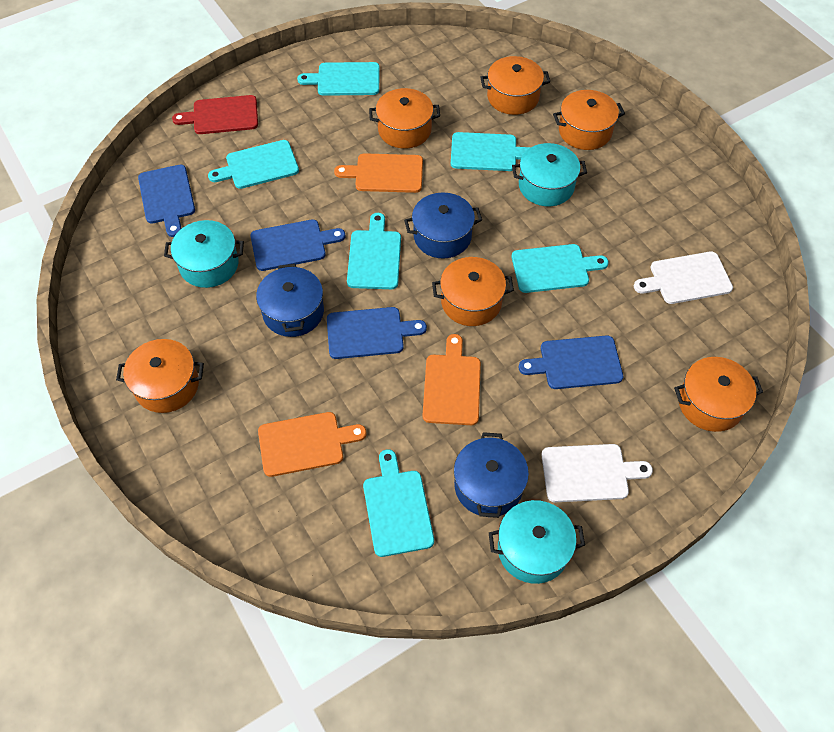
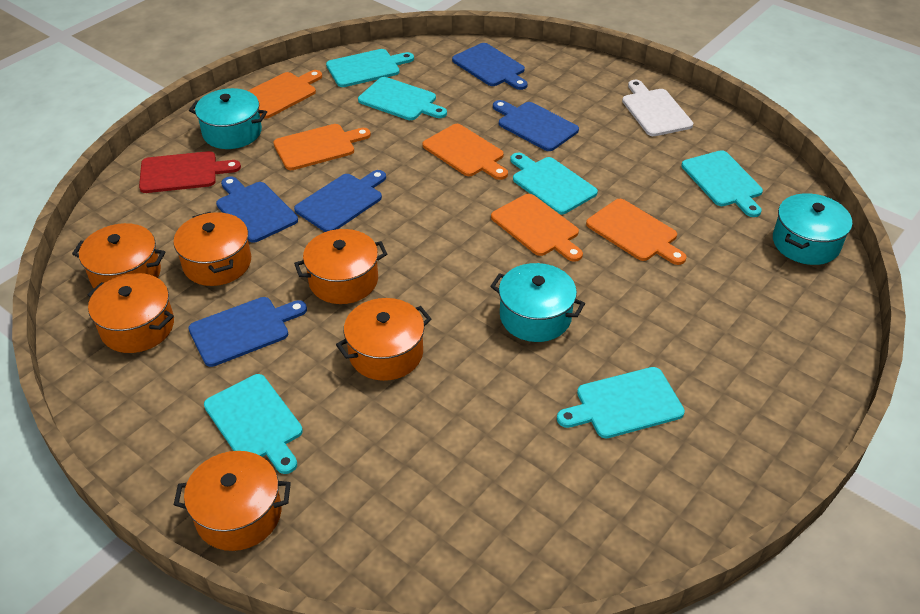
blue cutting board: [138,165,195,237] [250,219,345,271] [327,307,427,359] [519,335,623,389] = 4 -> [188,297,307,367] [216,176,298,243] [294,170,386,232] [452,43,528,90] [493,100,579,151] = 5
blue pot: [256,264,324,337] [404,192,482,259] [454,432,529,518] = 3 -> none = 0
orange cutting board: [258,412,366,477] [334,153,423,193] [423,334,481,425] = 3 -> [248,70,322,119] [273,124,371,170] [423,124,508,180] [491,194,583,262] [586,199,686,265] = 5
white cutting board: [541,444,653,502] [634,251,733,304] = 2 -> [622,80,693,136] = 1

